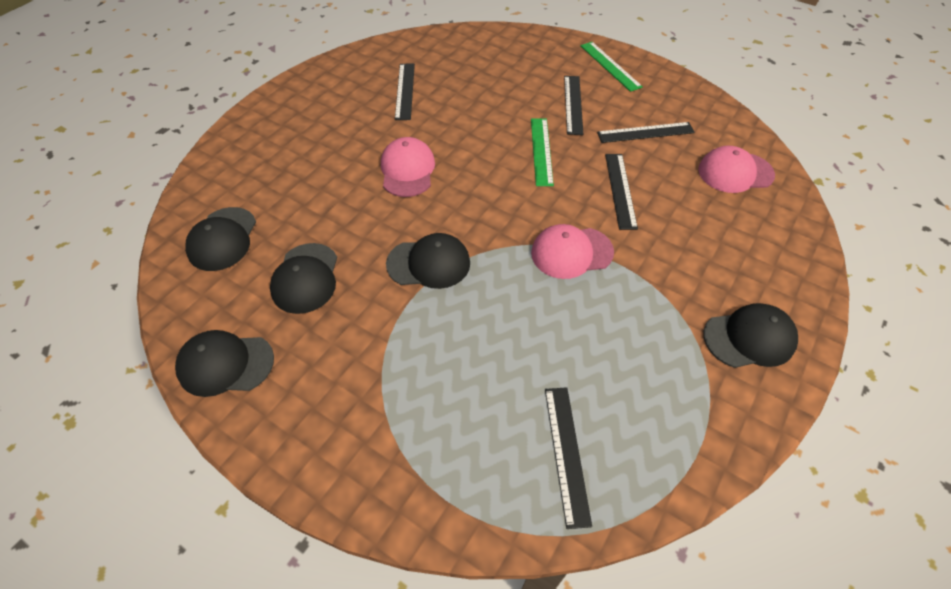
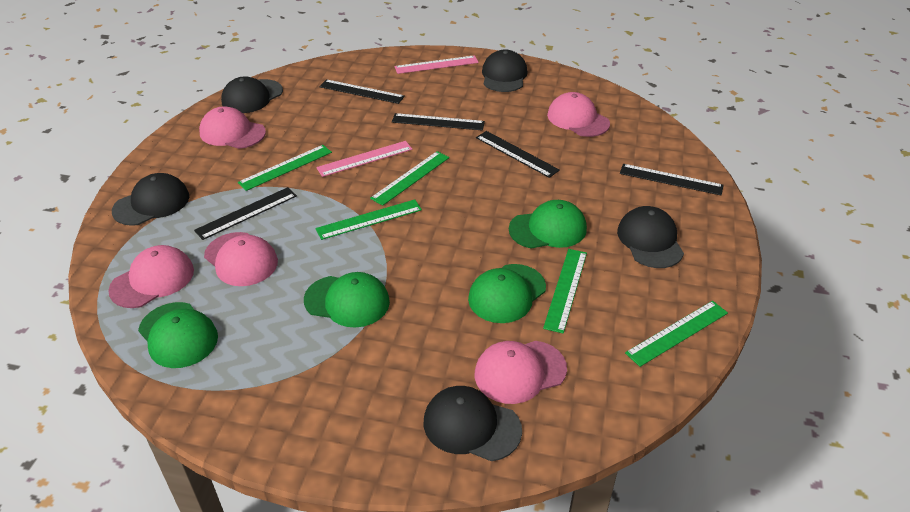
green cap: none = 0 -> [138,302,218,368] [304,272,390,328] [468,264,546,323] [509,200,587,249] = 4
green ruler: [531,118,554,186] [580,42,643,92] = 2 -> [238,145,332,191] [316,199,422,240] [370,151,449,206] [543,249,587,334] [625,301,728,367] = 5
pink cap: [381,137,435,197] [531,224,614,279] [698,146,775,193] = 3 -> [108,245,194,308] [199,106,266,149] [204,232,278,286] [475,341,567,404] [547,92,610,137] = 5
pink ruler: none = 0 -> [316,141,413,177] [395,55,479,74] = 2

